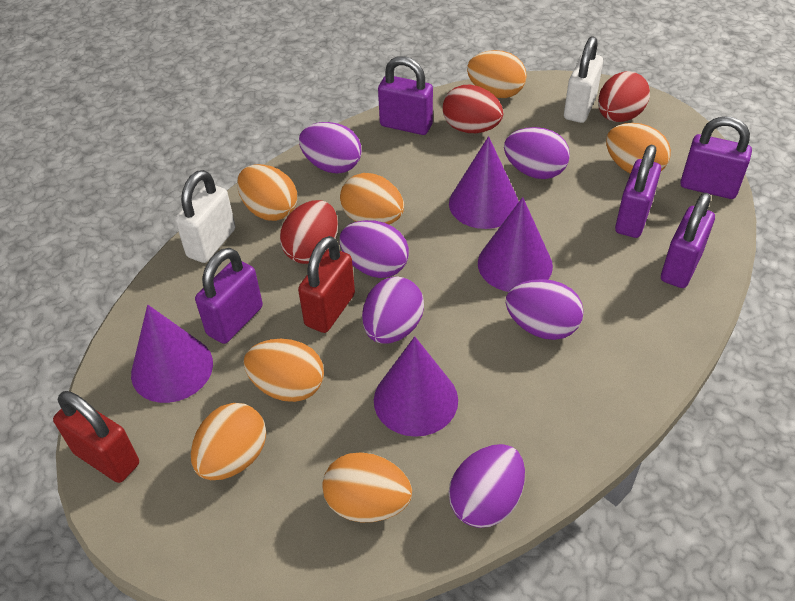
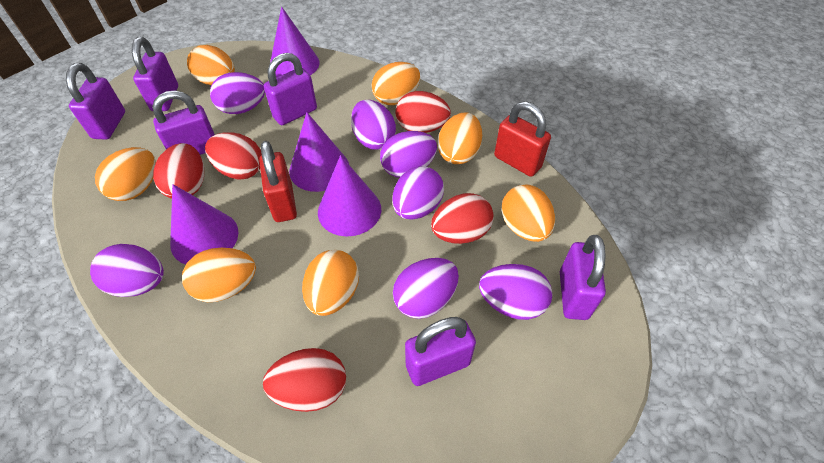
purple egg: [299,122,361,173] [340,220,409,278] [362,277,424,343] [448,444,525,528] [504,127,570,179] [506,279,584,340] = 6 -> [90,244,164,297] [210,72,265,114] [351,100,396,150] [380,131,437,178] [392,166,444,220] [393,258,459,319] [479,264,552,320] = 7
purple padlock: [195,248,263,344] [378,56,433,135] [615,145,661,238] [661,193,715,288] [680,116,752,199] = 5 -> [66,63,125,140] [132,37,178,111] [152,90,215,155] [264,53,317,125] [405,317,476,386] [560,235,606,320] = 6
red egg: [280,200,338,264] [443,85,503,133] [598,71,650,122] = 3 -> [153,143,204,199] [205,133,262,180] [263,348,346,412] [396,91,451,133] [431,193,494,244] = 5
white padlock: [175,170,235,263] [564,36,603,123] = 2 -> none = 0

